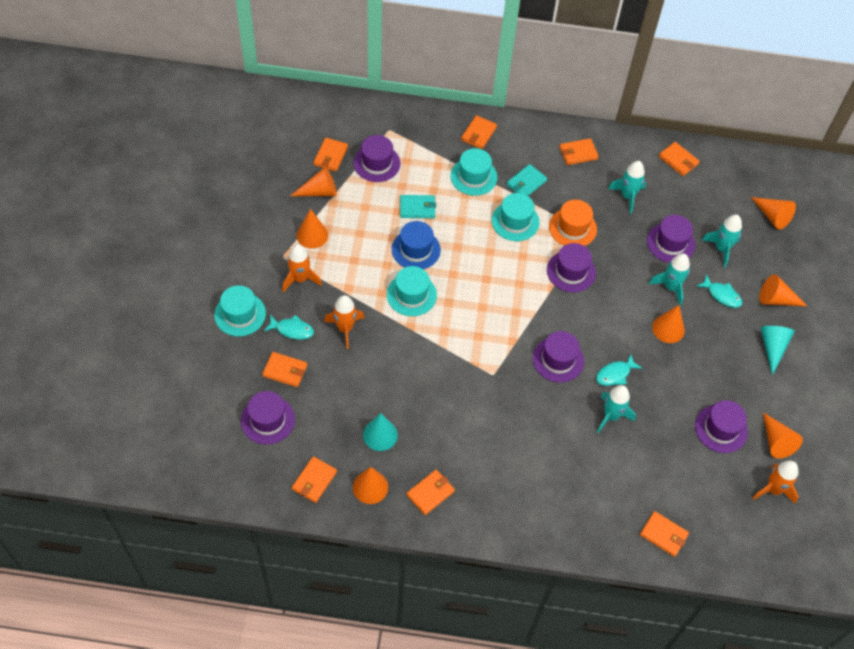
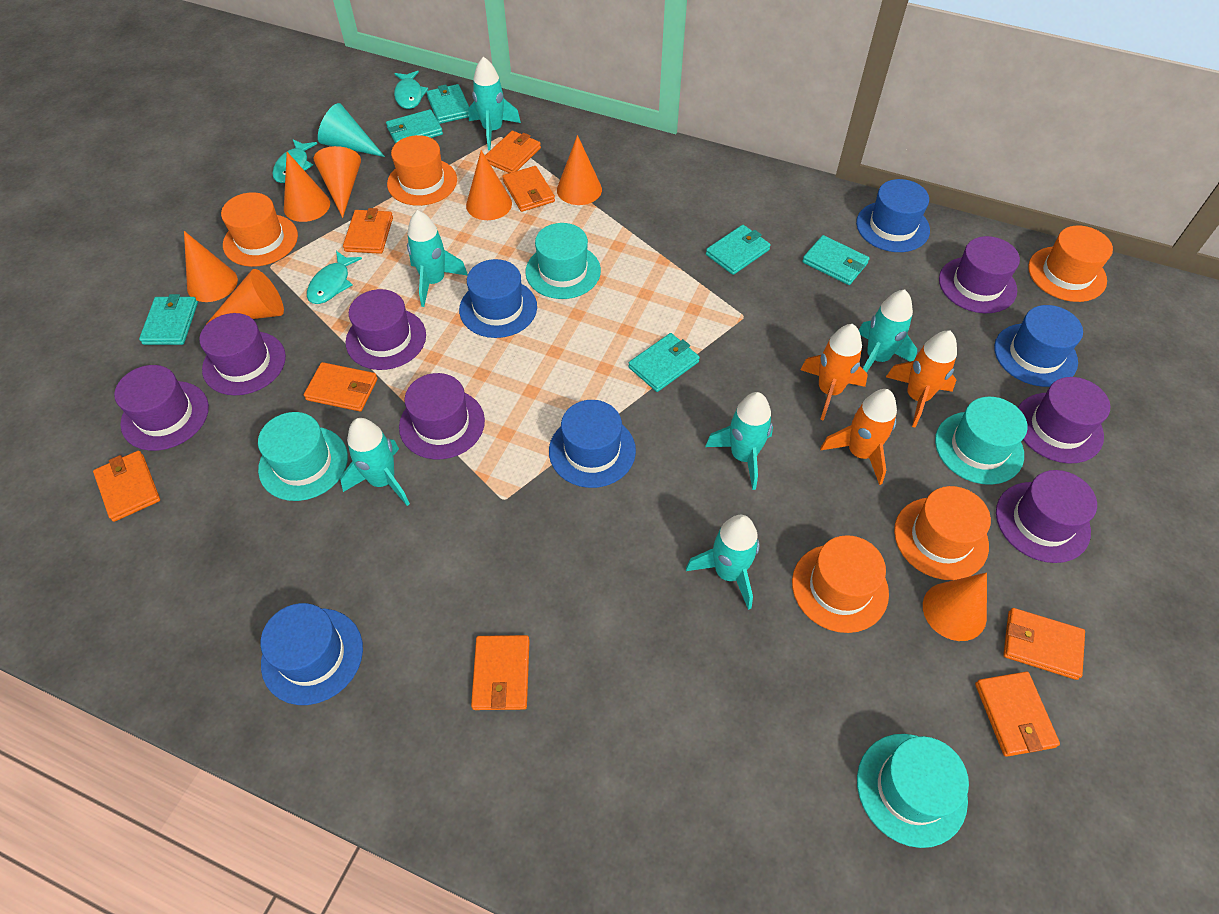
blue hat: [392,221,441,269] = 1 -> [261,603,363,705] [459,259,537,338] [549,400,636,488] [856,179,930,252] [994,305,1083,387] = 5
orange hat: [549,200,597,246] = 1 -> [221,192,298,267] [387,135,457,206] [792,535,889,633] [894,486,991,580] [1028,226,1113,302] = 5
purple hat: [241,391,295,445] [353,135,400,182] [533,331,584,383] [547,243,596,292] [647,215,695,263] [695,400,748,453] = 6 -> [114,365,209,451] [199,313,286,395] [346,289,426,370] [399,373,485,459] [939,236,1020,313] [996,470,1097,563] [1018,377,1110,463] = 7
turquoise cone: [363,413,398,451] [760,326,795,376] = 2 -> [318,103,385,157] = 1
turquoise rocket: [597,385,636,433] [608,161,646,214] [649,253,690,306] [701,214,742,268] = 4 -> [340,418,410,506] [407,210,468,307] [468,57,521,150] [686,515,759,610] [705,392,773,490] [859,290,917,372] = 6
turquoise wallet: [400,195,436,219] [507,164,547,196] = 2 -> [139,294,198,345] [386,109,443,144] [426,84,469,124] [628,333,700,392] [706,225,771,275] [802,235,870,285] = 6

